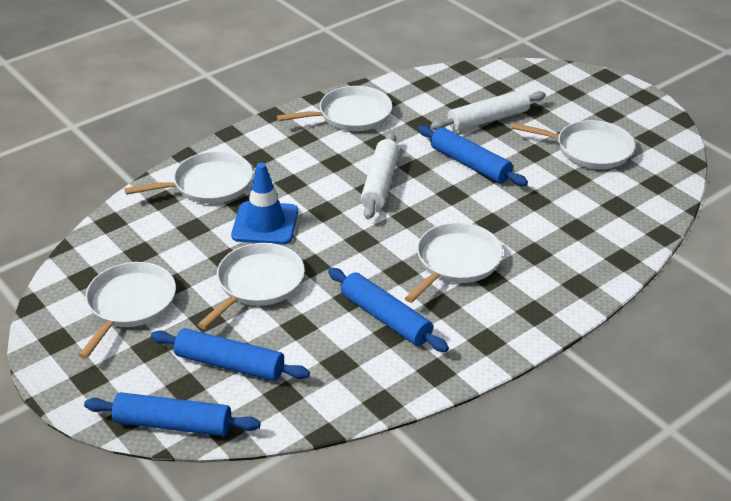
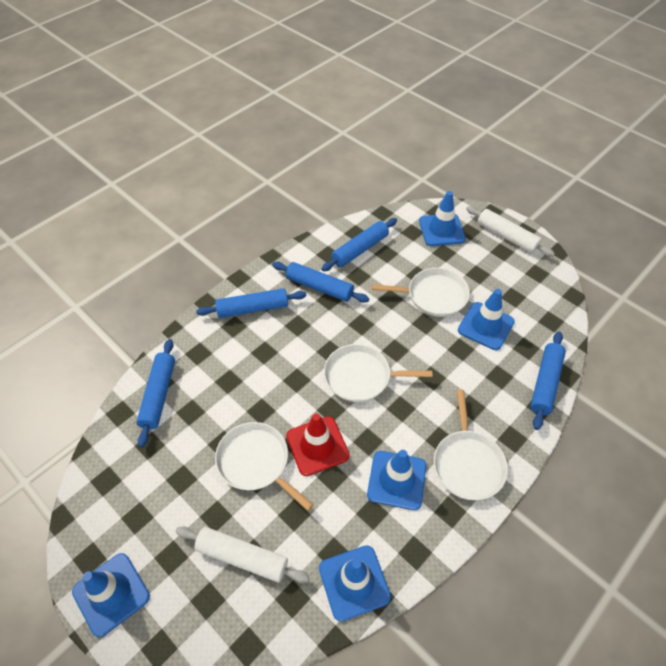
blue rolling pin: [84,392,261,436] [151,328,310,381] [328,268,449,352] [418,125,528,186] = 4 -> [136,339,175,447] [196,288,307,318] [272,262,369,303] [321,218,397,271] [530,332,566,430] = 5
blue traffic cone: [231,163,298,245] = 1 -> [72,553,150,637] [319,545,391,622] [367,450,426,510] [419,191,466,246] [458,289,515,350] = 5
red traffic cone: none = 0 -> [286,413,350,476] = 1
white pan: [78,262,176,359] [125,151,253,204] [198,243,305,329] [277,86,392,131] [405,223,503,303] [512,120,635,169] = 6 -> [215,422,314,511] [324,344,432,402] [372,268,470,317] [434,390,508,500] = 4

